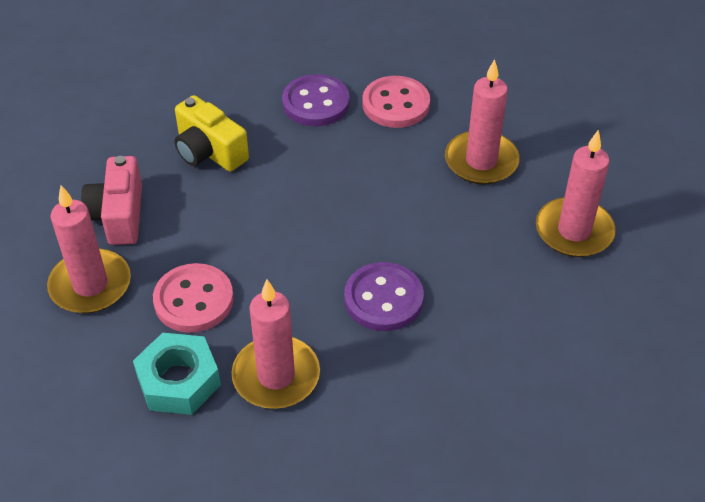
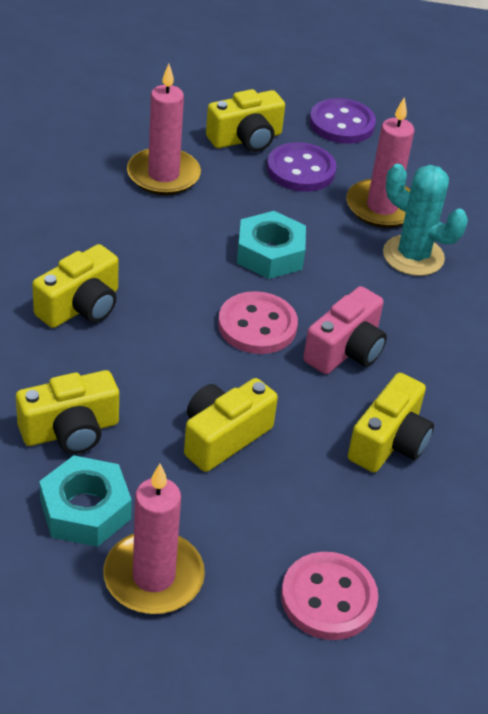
pink candle: [47,185,131,313] [232,280,320,409] [445,59,520,185] [536,130,616,257] = 4 -> [103,464,205,614] [127,64,201,195] [346,97,414,228] = 3
turquoise cactus: none = 0 -> [383,164,468,276] = 1
turquoise nut: [133,333,221,415] = 1 -> [39,455,132,547] [237,211,306,279] = 2
yellow camera: [175,95,249,172] = 1 -> [16,370,119,454] [32,244,119,328] [184,378,278,472] [206,89,285,152] [348,373,434,472] = 5

